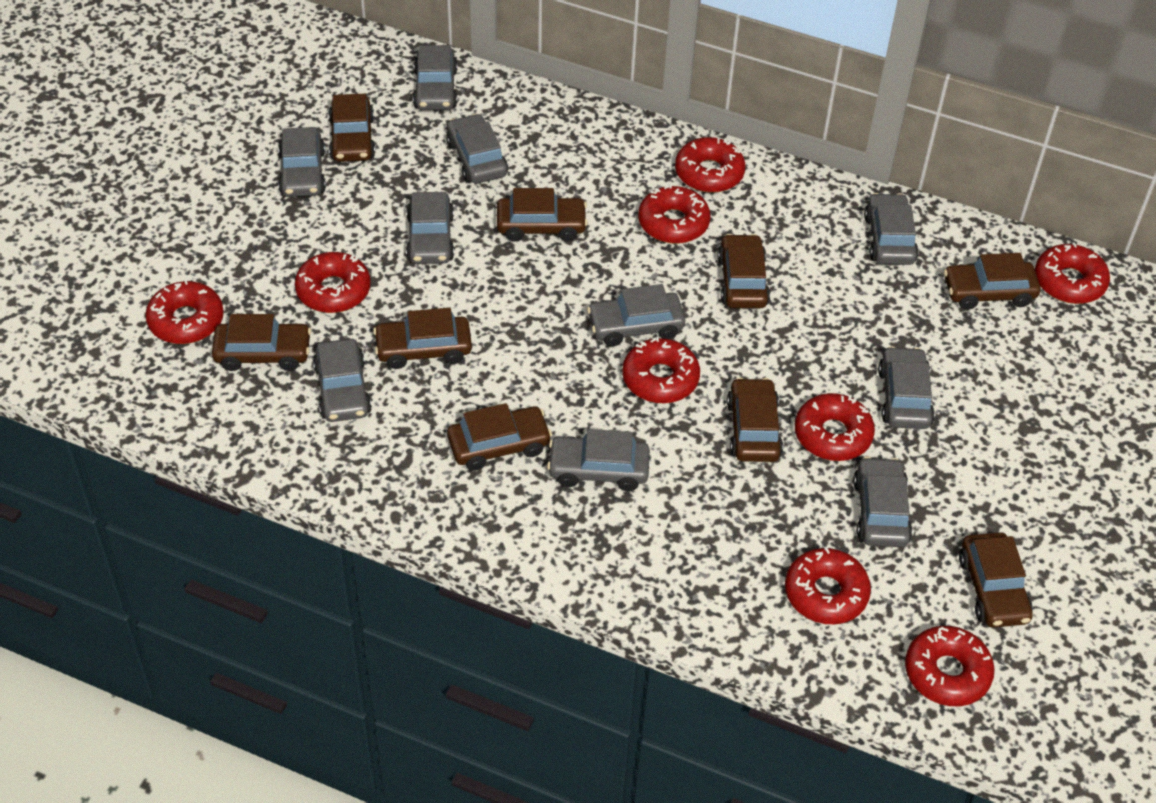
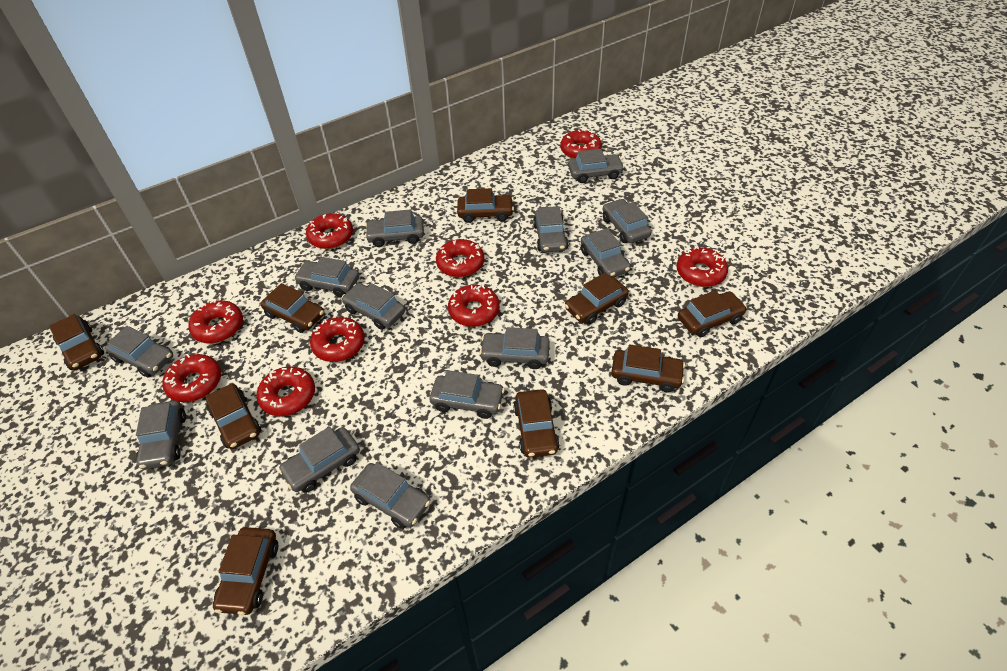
grey car: [278,127,326,197] [313,339,372,422] [406,192,454,264] [413,45,458,110] [446,114,508,183] [547,429,650,491] [587,284,685,346] [853,456,912,547] [864,193,919,265] [878,346,935,429] = 10 -> [105,326,173,377] [136,401,186,469] [278,427,360,493] [294,257,359,297] [342,283,405,330] [350,462,430,529] [365,210,424,247] [429,370,505,419] [480,327,550,369] [533,206,568,253] [568,149,624,183] [581,228,631,277] [603,199,651,243] = 13

